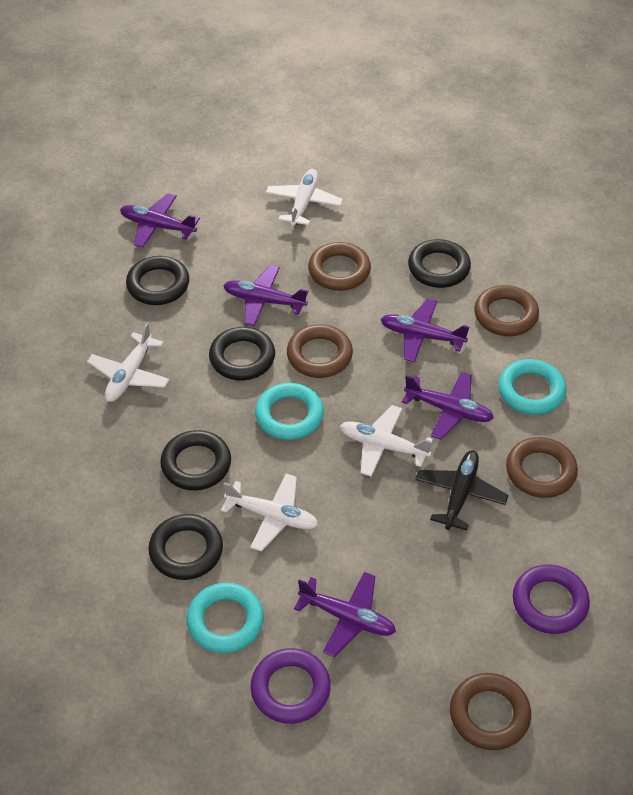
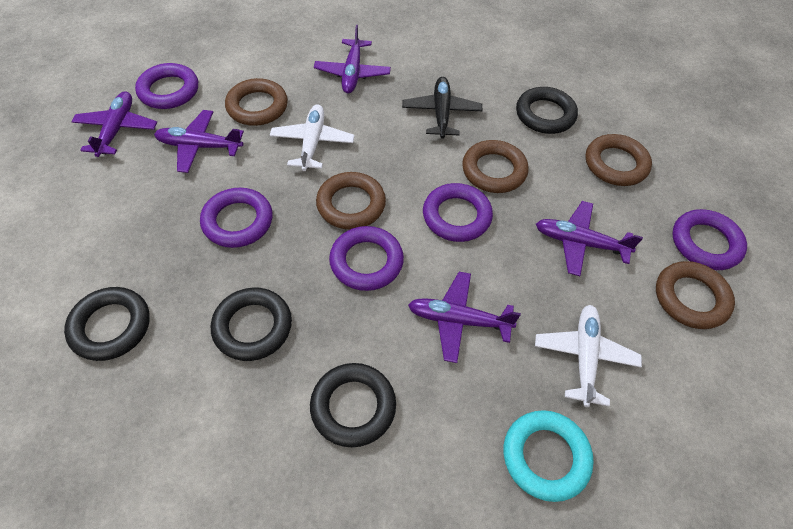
black ring: [126,256,189,305] [148,514,223,580] [160,430,231,491] [209,327,275,380] [408,239,471,288] = 5 -> [64,287,150,361] [211,288,292,361] [310,363,396,447] [516,87,578,134] = 4
purple ring: [250,648,331,724] [513,564,590,634] = 2 -> [135,63,198,109] [200,188,273,248] [329,226,404,291] [423,183,493,242] [672,209,747,270] = 5
turquoise ring: [186,582,264,653] [255,383,324,440] [498,359,566,415] = 3 -> [504,410,594,502] = 1
white plane: [87,323,169,402] [221,474,318,552] [266,169,343,226] [340,405,433,477] = 4 -> [270,104,355,171] [535,305,642,407] = 2

